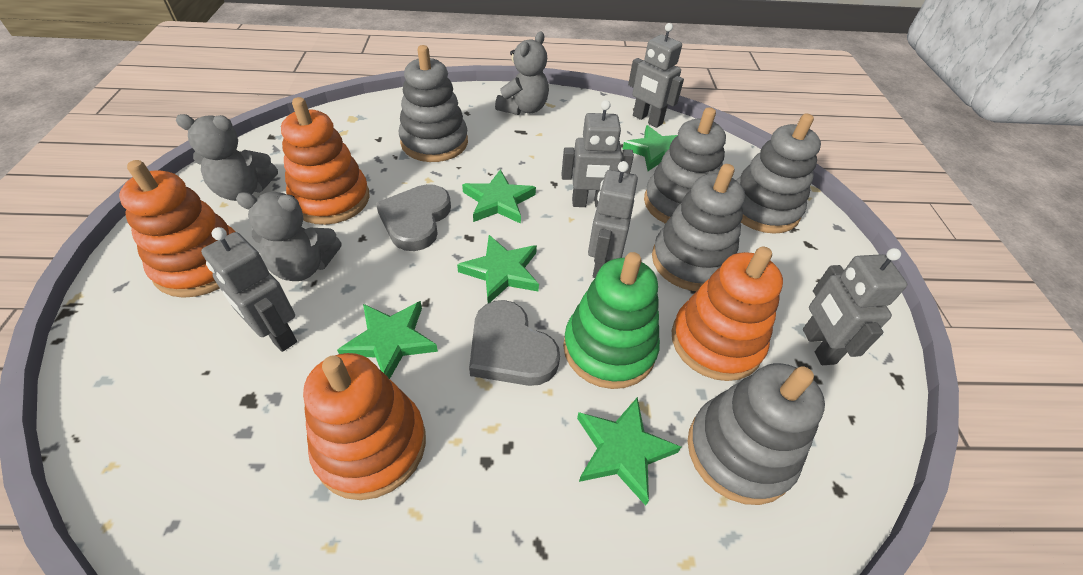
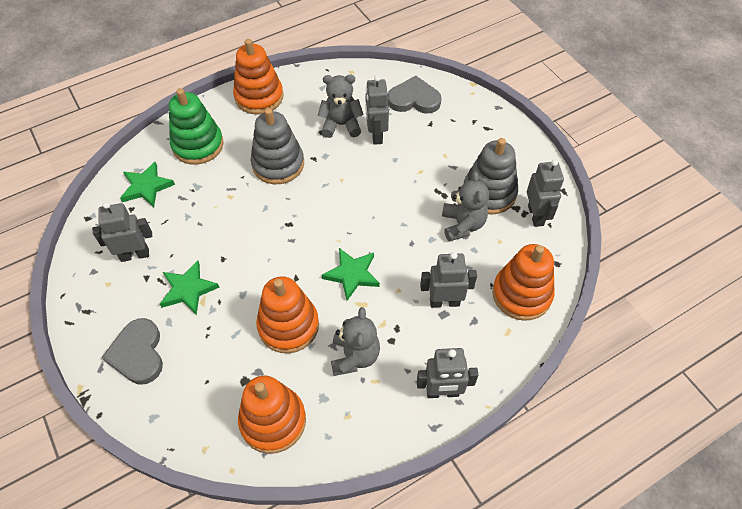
green star: [337,301,438,379] [457,235,539,303] [462,169,536,224] [577,397,681,506] [623,125,678,171] = 5 -> [120,162,175,207] [160,260,220,315] [322,248,380,301] = 3
grey stacking toy: [399,45,468,162] [644,107,726,224] [652,164,745,291] [688,363,825,505] [736,113,821,234] = 5 -> [251,108,304,184] [464,138,518,215] = 2

